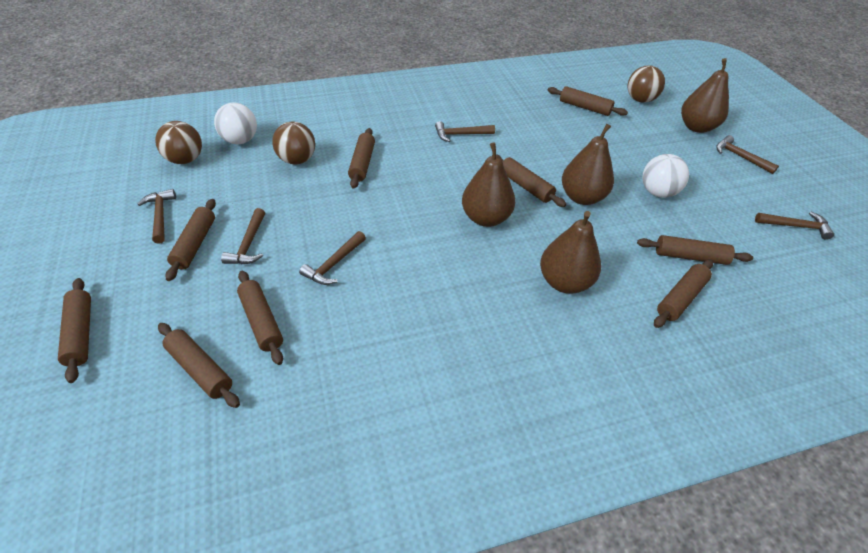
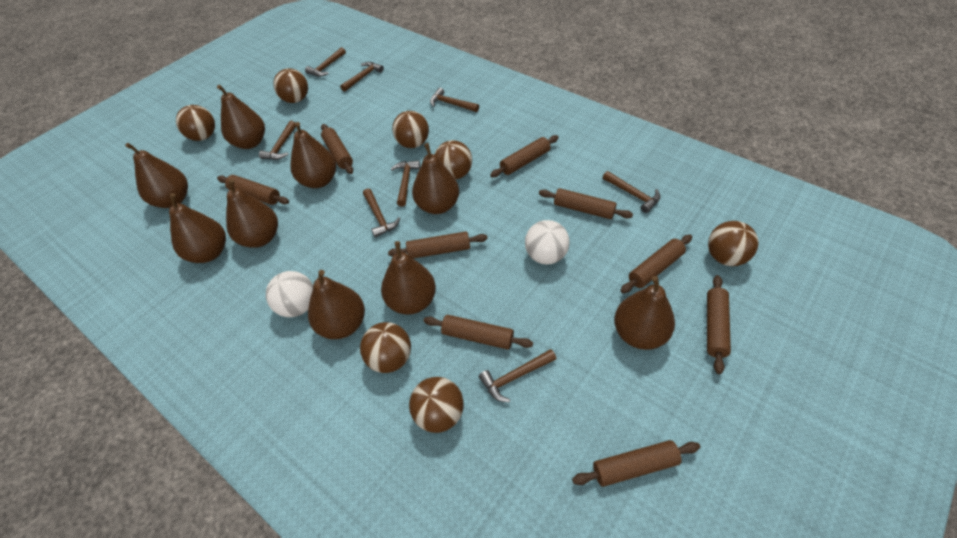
brown ball: [155,121,202,164] [272,122,315,164] [627,65,665,103] = 3 -> [176,105,215,141] [273,68,308,103] [360,322,411,373] [392,111,429,148] [409,377,464,433] [435,140,472,180] [708,221,758,266] = 7
brown hammer: [138,189,176,244] [221,208,265,264] [299,231,366,285] [435,121,495,142] [716,135,779,174] [755,212,834,240] = 6 -> [259,121,296,160] [305,47,346,77] [340,62,384,92] [363,188,400,238] [391,160,420,207] [430,88,479,112] [479,349,556,403] [603,171,661,213] = 8
brown pear: [462,143,515,227] [540,211,601,294] [562,124,614,205] [681,58,729,133] = 4 -> [125,143,188,208] [169,193,226,263] [217,85,265,149] [226,179,278,248] [290,122,336,188] [308,270,365,339] [381,241,436,315] [412,143,459,214] [614,276,675,350] = 9

